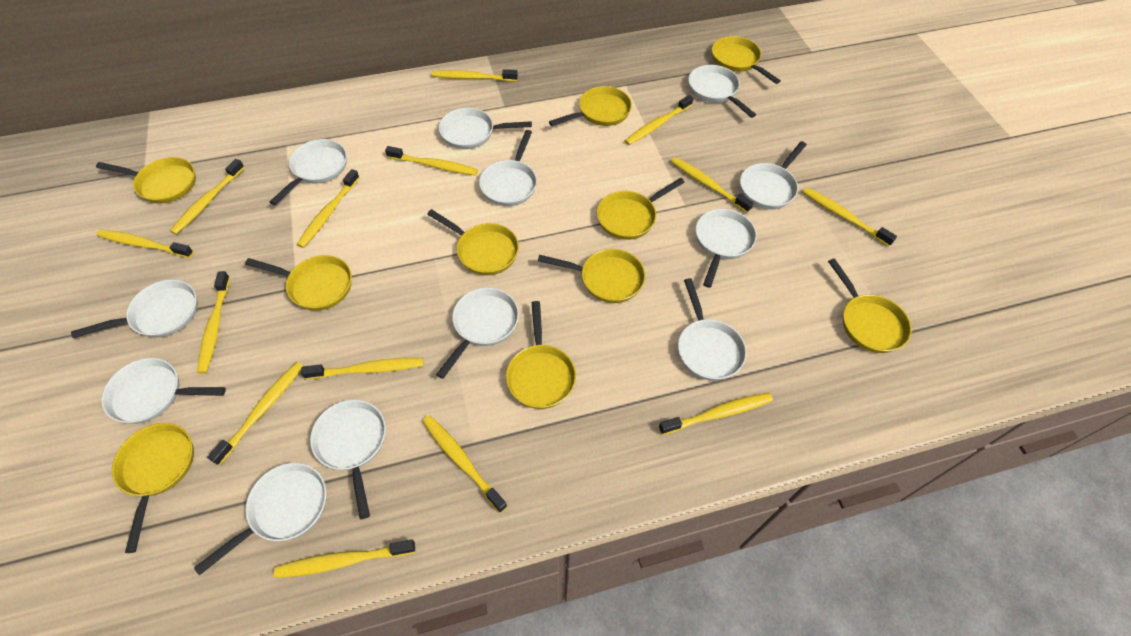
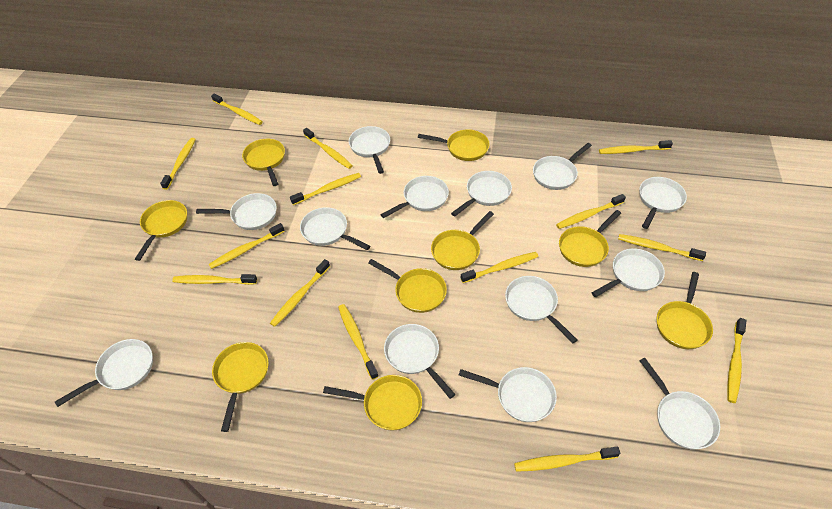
white pan: [71,280,198,338] [101,358,226,424] [194,463,326,575] [270,139,347,205] [310,400,386,519] [436,288,519,379] [439,108,532,149] [479,130,537,206] [678,278,747,381] [688,65,756,118] [696,209,757,288] [740,141,807,209] = 12 -> [55,339,153,407] [196,193,277,230] [300,207,370,250] [349,126,390,174] [380,176,449,218] [384,324,455,399] [451,171,512,217] [459,367,557,422] [505,276,577,344] [533,143,592,190] [592,248,665,297] [639,177,687,229] [639,358,720,449] = 13
yellow pan: [96,157,196,204] [112,423,194,553] [245,255,352,311] [427,209,519,275] [506,301,576,409] [538,249,646,303] [549,86,632,126] [597,178,685,240] [712,36,781,84] [828,258,912,353] = 10 -> [135,200,187,261] [212,342,269,432] [242,139,285,186] [323,375,422,431] [368,259,447,313] [418,129,490,161] [431,211,494,270] [559,210,621,267] [657,272,713,349] = 9

